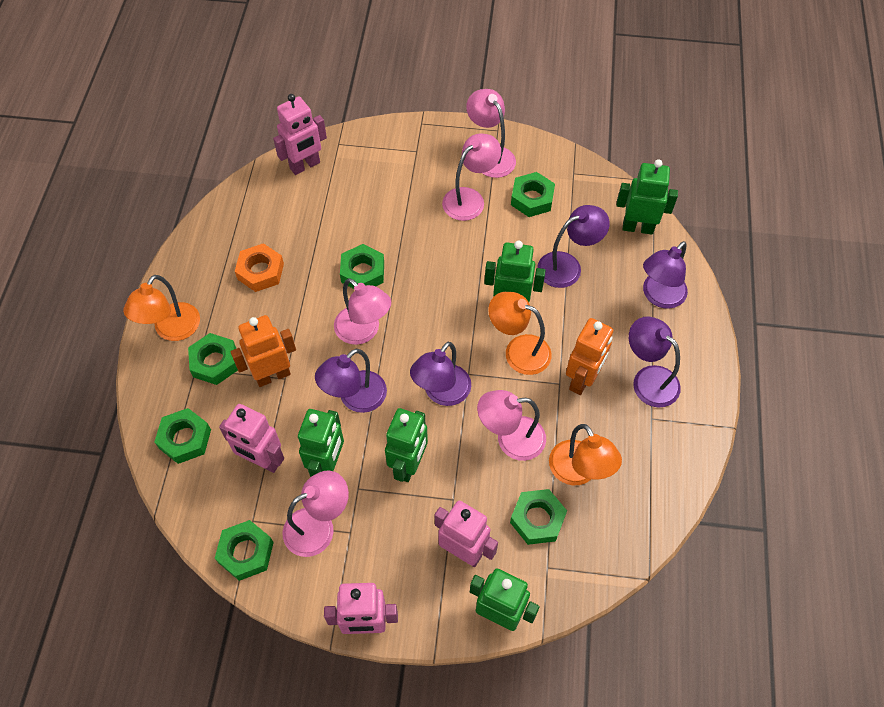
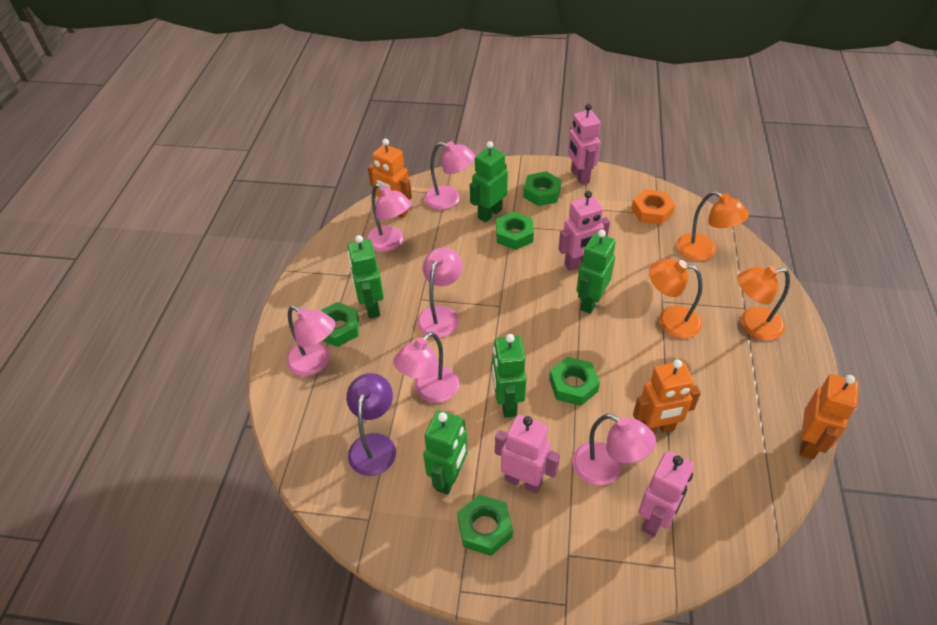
green nut: [154,408,211,464] [188,333,238,385] [215,520,274,581] [340,244,384,289] [510,489,567,545] [511,172,555,217] = 6 -> [320,302,359,347] [457,495,513,556] [496,212,534,250] [523,171,561,206] [549,357,600,406] = 5
orange robot: [230,315,296,387] [566,318,613,395] = 2 -> [368,139,412,218] [633,359,701,435] [800,374,859,459] = 3
pink lamp: [283,471,349,557] [334,278,391,345] [442,134,501,221] [466,89,516,178] [477,390,546,461] = 5 -> [286,306,335,376] [366,184,411,252] [393,332,459,403] [417,248,463,338] [424,141,475,210] [572,414,656,486] = 6
purple lamp: [315,349,387,413] [410,342,471,406] [537,205,610,288] [629,316,681,408] [643,241,688,309] = 5 -> [346,373,396,476] = 1

